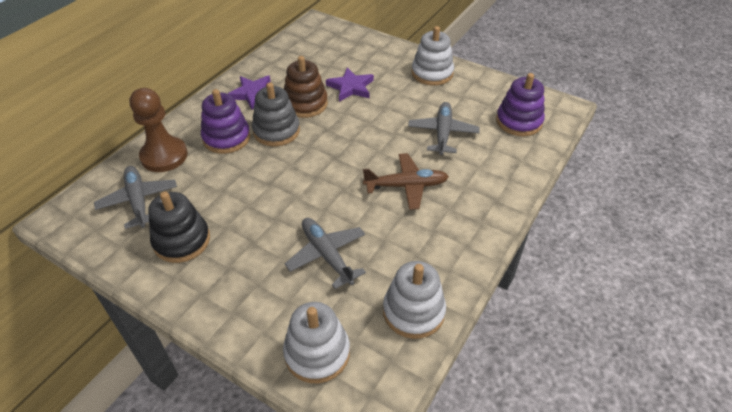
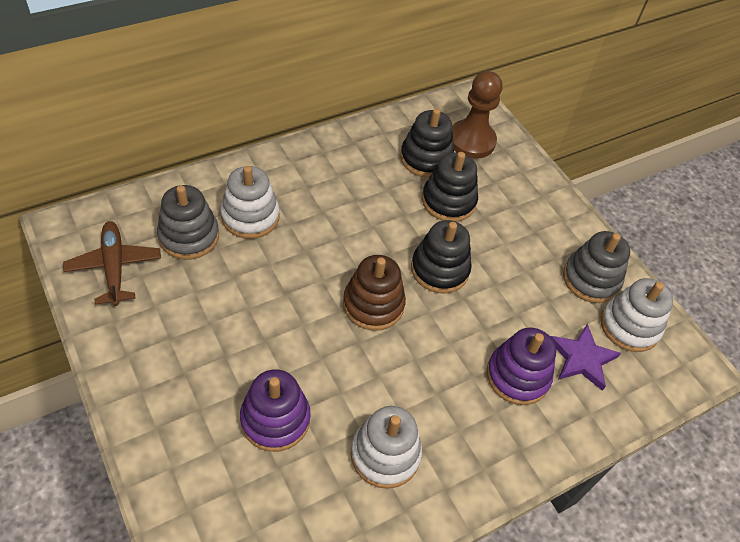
black stacking toy: [148,191,210,263] = 1 -> [400,108,454,178] [411,220,472,294] [422,152,478,222] = 3
grey plane: [94,166,177,229] [285,218,366,289] [408,102,480,155] = 3 -> none = 0
grey stacking toy: [252,82,300,146] = 1 -> [157,185,219,260] [563,231,630,303] = 2
purple star: [228,75,270,110] [326,67,374,102] = 2 -> [551,323,621,391] = 1

